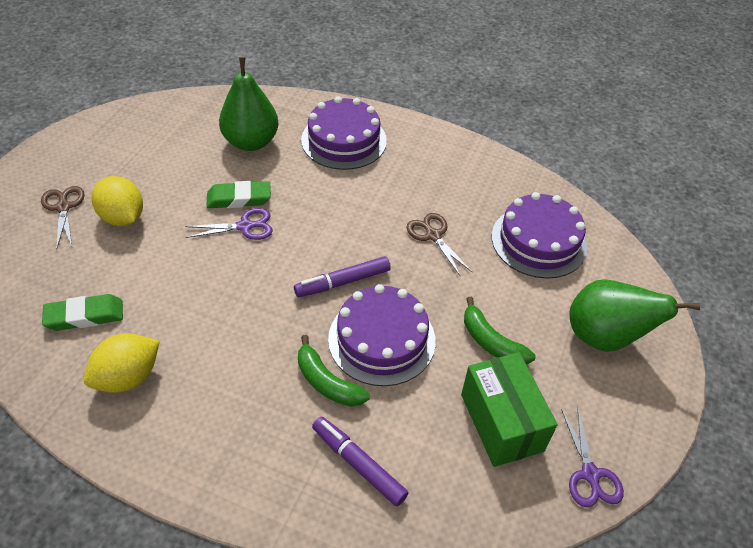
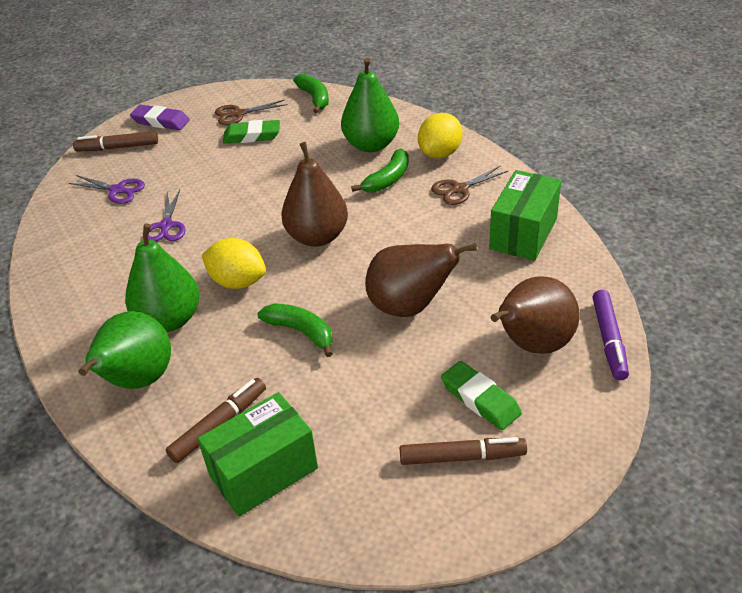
brown marker: none = 0 -> [73,131,158,151] [166,378,266,463] [400,437,527,465] = 3
brown pear: none = 0 -> [281,142,348,247] [365,243,477,317] [491,276,580,354] = 3
green banana: [298,335,370,407] [464,297,536,365] = 2 -> [257,303,333,357] [293,74,329,113] [351,149,409,192] = 3
green box: [461,352,558,467] = 1 -> [197,392,318,517] [489,170,561,261] = 2
green pear: [219,57,279,151] [570,279,700,352] = 2 -> [78,311,171,389] [125,223,200,332] [341,58,399,152] = 3
purple cake: [301,96,387,170] [328,284,435,386] [492,192,588,279] = 3 -> none = 0
purple eraser: none = 0 -> [130,105,190,130] = 1
purple marker: [294,256,391,297] [312,417,408,506] = 2 -> [593,290,629,380] = 1

